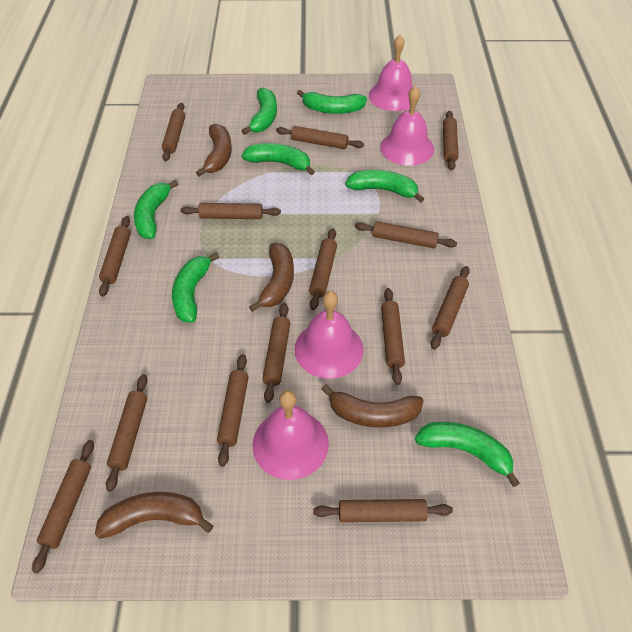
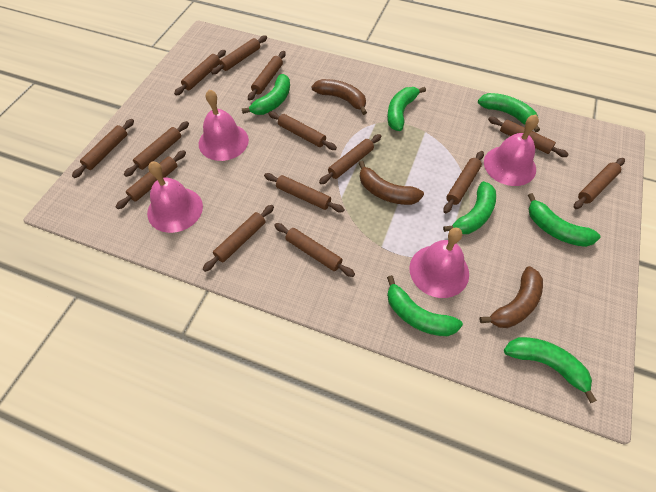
brown banana: [95,492,213,539] [196,124,232,176] [249,243,294,312] [321,384,424,428] = 4 -> [311,79,367,115] [359,161,424,205] [479,266,543,328] = 3

